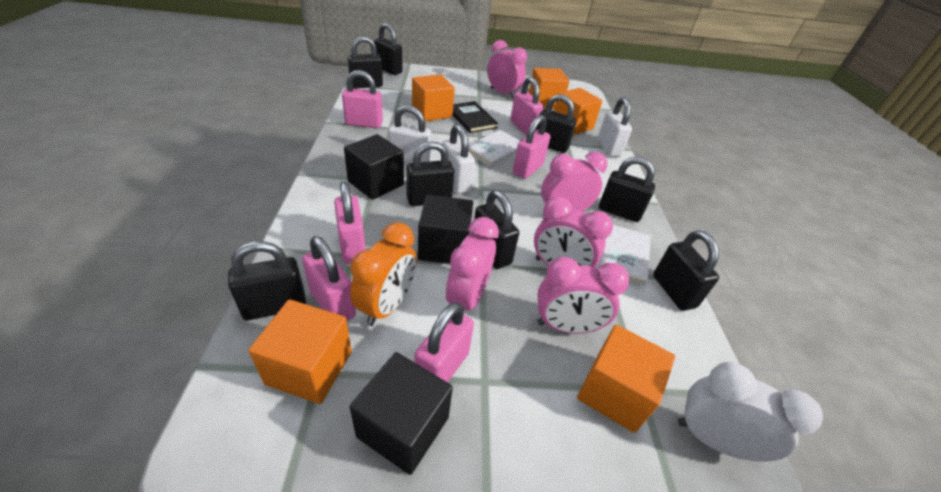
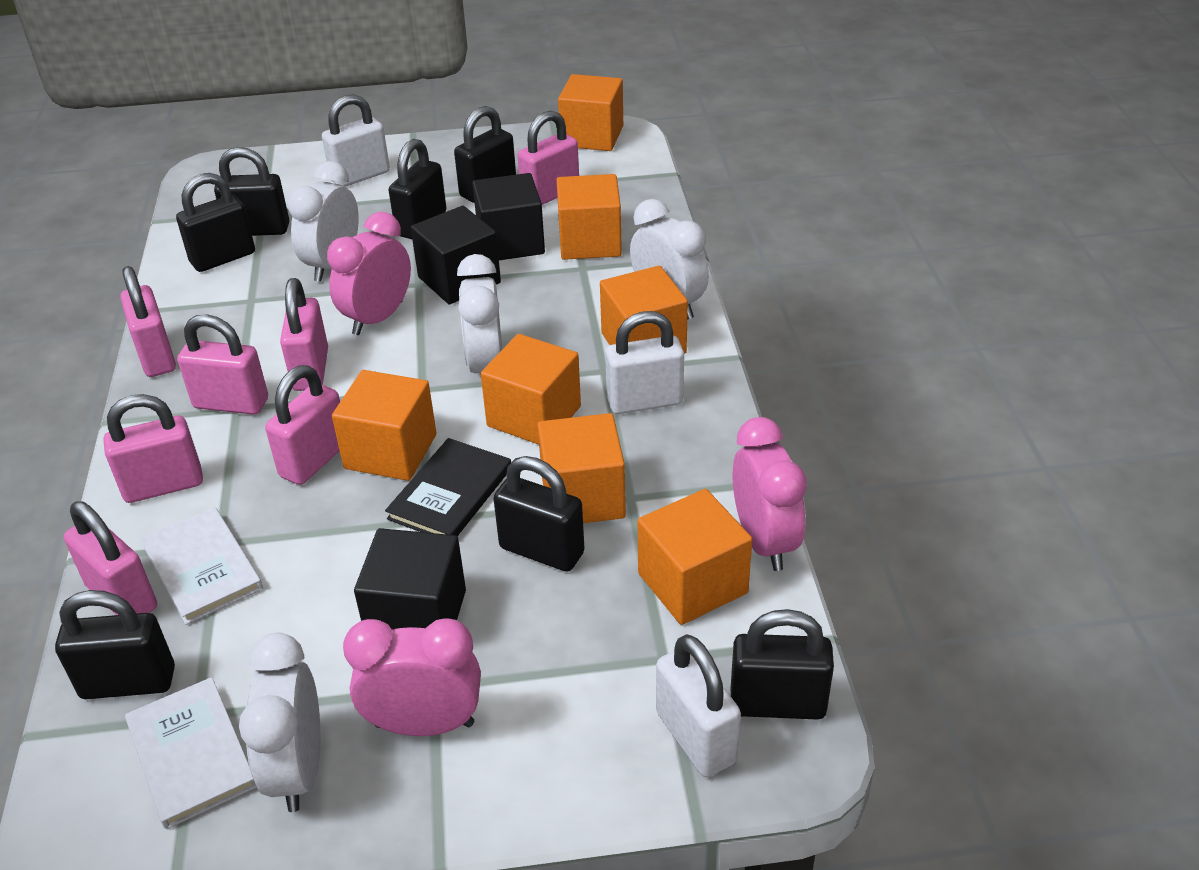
black padlock: [228,241,306,320] [347,36,383,89] [374,23,402,75] [406,141,454,206] [474,190,519,269] [536,94,577,153] [599,157,655,222] [653,230,719,311] = 8 -> [55,590,175,699] [176,173,255,272] [214,147,289,236] [388,139,446,239] [454,106,516,203] [493,456,584,572] [731,609,834,720] = 7
orange clock: [350,222,417,326] = 1 -> none = 0
orange cube: [248,299,352,404] [412,74,455,122] [529,68,569,109] [554,88,602,135] [577,325,675,433] = 5 -> [332,370,436,481] [481,334,581,445] [538,413,626,523] [557,174,622,260] [558,74,623,151] [600,266,688,354] [638,489,752,625] = 7
pink clock: [446,217,499,310] [487,40,527,98] [534,196,613,267] [537,257,629,334] [541,152,608,215] = 5 -> [327,212,411,335] [343,619,481,736] [733,417,807,571] = 3
pink padlock: [302,236,356,321] [334,182,366,264] [342,70,383,128] [414,302,474,383] [510,77,543,135] [513,115,550,179] = 6 -> [64,501,157,615] [104,394,203,503] [120,266,176,377] [177,315,268,415] [265,365,340,485] [280,278,328,391] [518,110,579,205] = 7
white clock: [678,362,823,462] = 1 -> [239,633,320,812] [287,161,359,282] [457,254,502,373] [630,199,709,320] = 4

